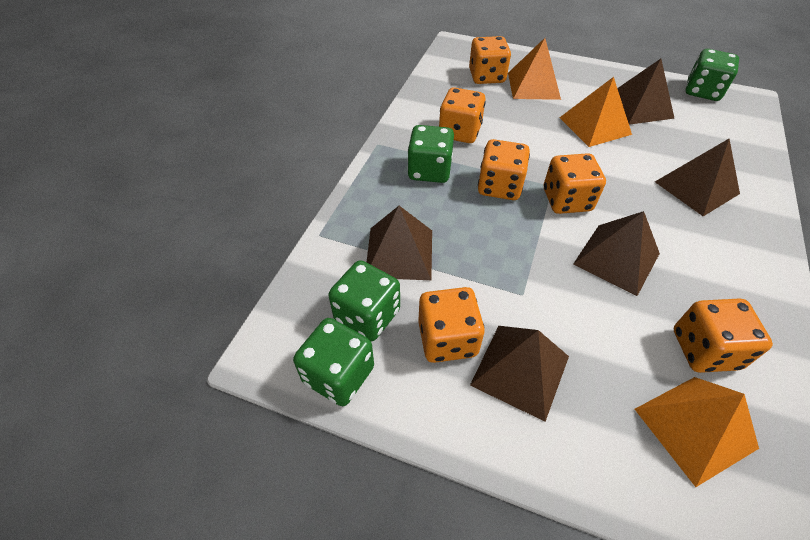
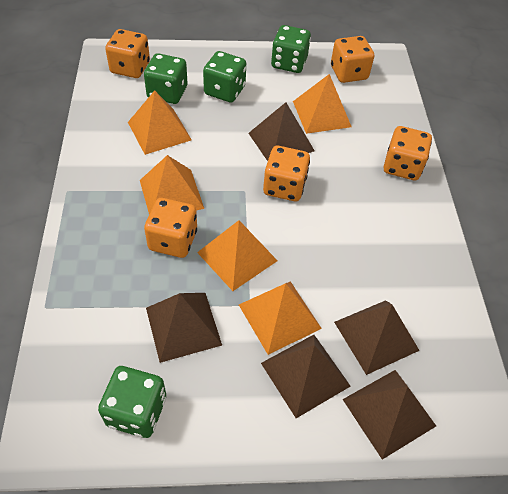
orange dice: [418,287,485,363] [439,87,486,143] [469,36,511,84] [478,139,530,200] [544,153,606,214] [673,298,773,373] = 6 -> [105,29,150,78] [144,198,197,258] [263,146,310,201] [331,36,374,83] [384,126,432,181] = 5
orange pyramid: [508,38,561,100] [559,77,632,147] [635,377,759,487] = 3 -> [128,91,192,155] [140,155,204,214] [197,220,278,291] [239,281,322,355] [293,74,351,134] = 5

